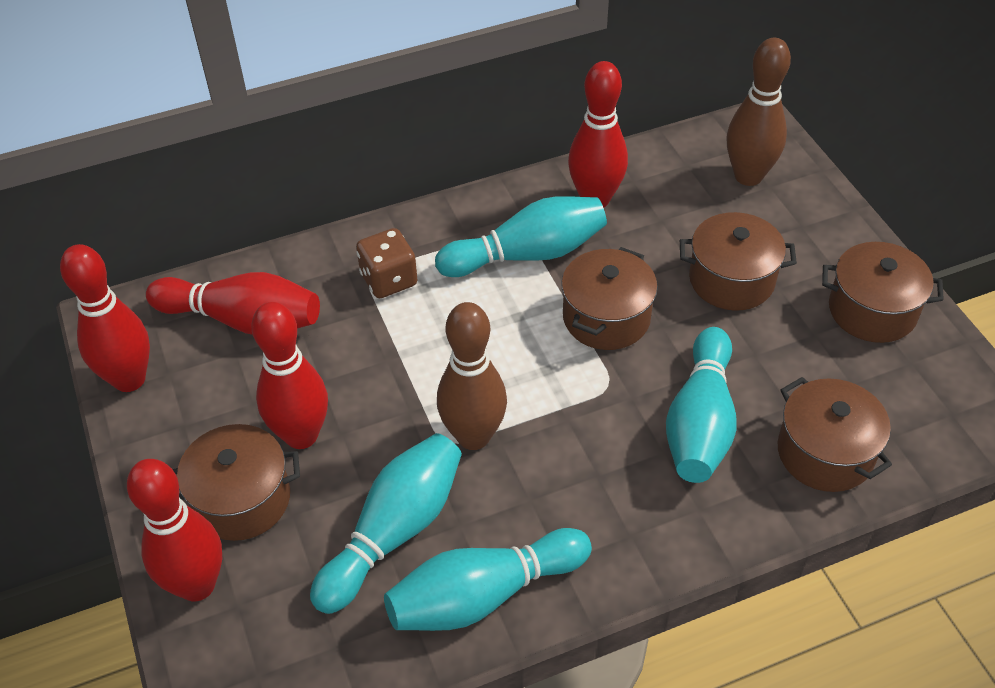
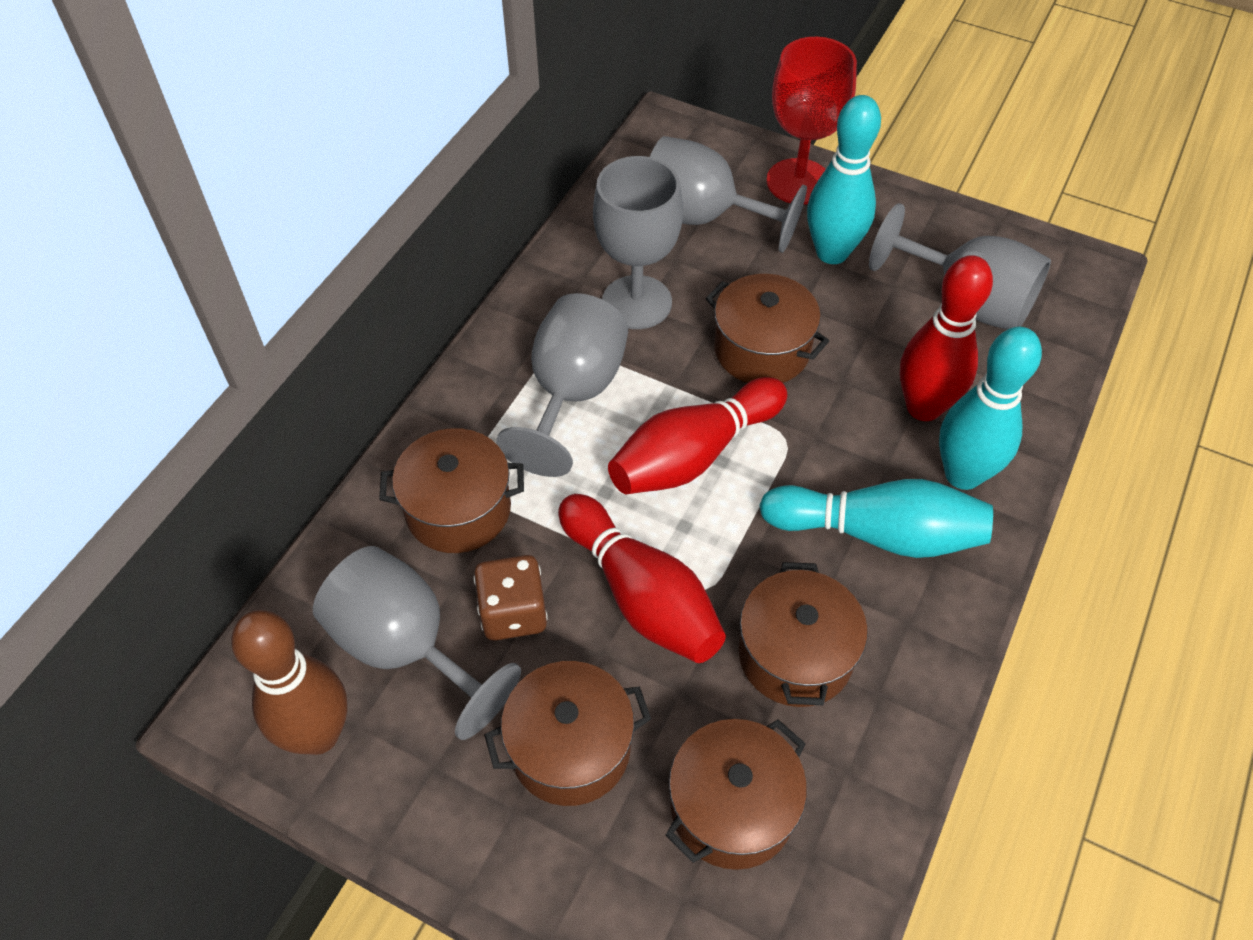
brown bowling pin: [437,302,507,450] [727,38,791,186] = 2 -> [231,610,347,755] = 1
grey goblet: none = 0 -> [313,546,521,740] [496,293,628,477] [593,156,683,329] [650,136,807,253] [869,203,1051,330] = 5
red bowling pin: [60,244,150,392] [127,459,222,601] [146,272,320,335] [252,302,328,449] [568,61,628,208] = 5 -> [558,494,726,663] [608,377,787,495] [900,255,993,421] = 3
red goblet: none = 0 -> [766,37,857,205] = 1
turquoise bowling pin: [310,433,462,614] [384,528,592,631] [435,196,607,277] [666,327,737,483] = 4 -> [759,479,993,558] [807,95,881,264] [939,326,1042,490] = 3

